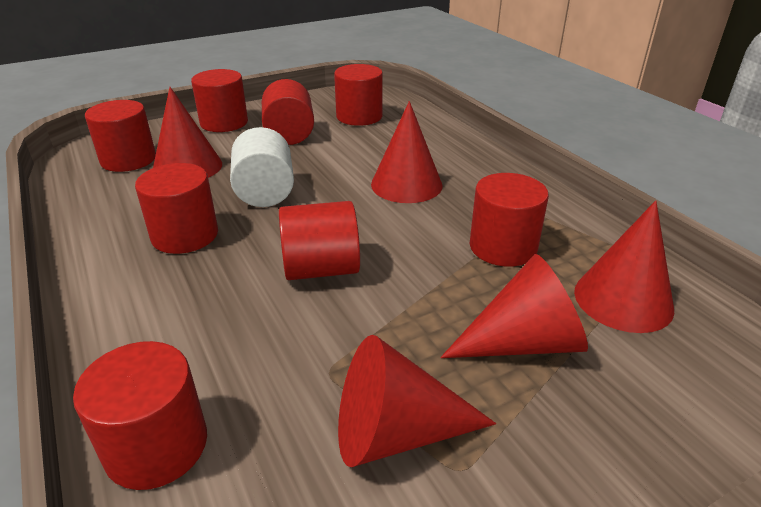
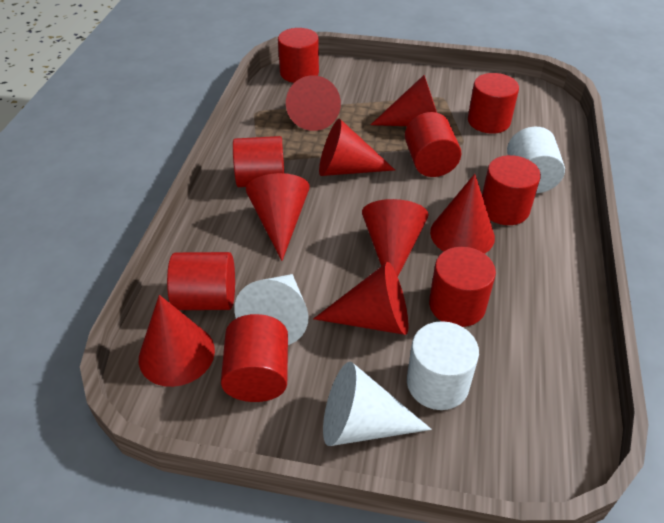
red cone: [153,87,222,178] [338,335,496,467] [371,101,443,203] [440,254,588,358] [574,200,675,333] = 5 -> [139,295,215,387] [246,173,310,261] [286,75,341,131] [313,262,408,335] [319,119,395,176] [362,199,429,277] [371,75,437,126] [430,174,495,254] = 8
white cone: none = 0 -> [234,274,309,345] [323,362,432,446] = 2
white cylinder: [230,127,294,207] = 1 -> [407,321,479,410] [507,127,565,193] = 2

